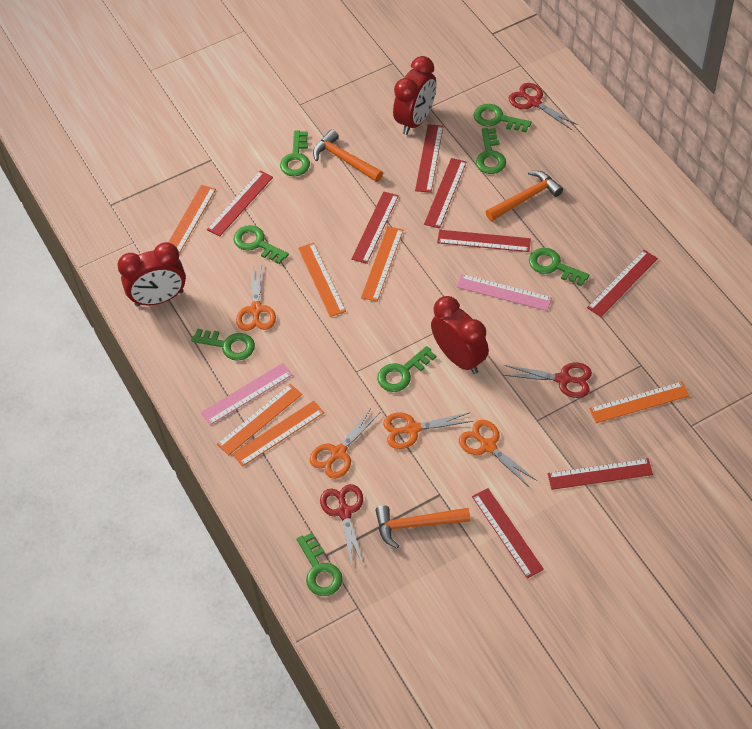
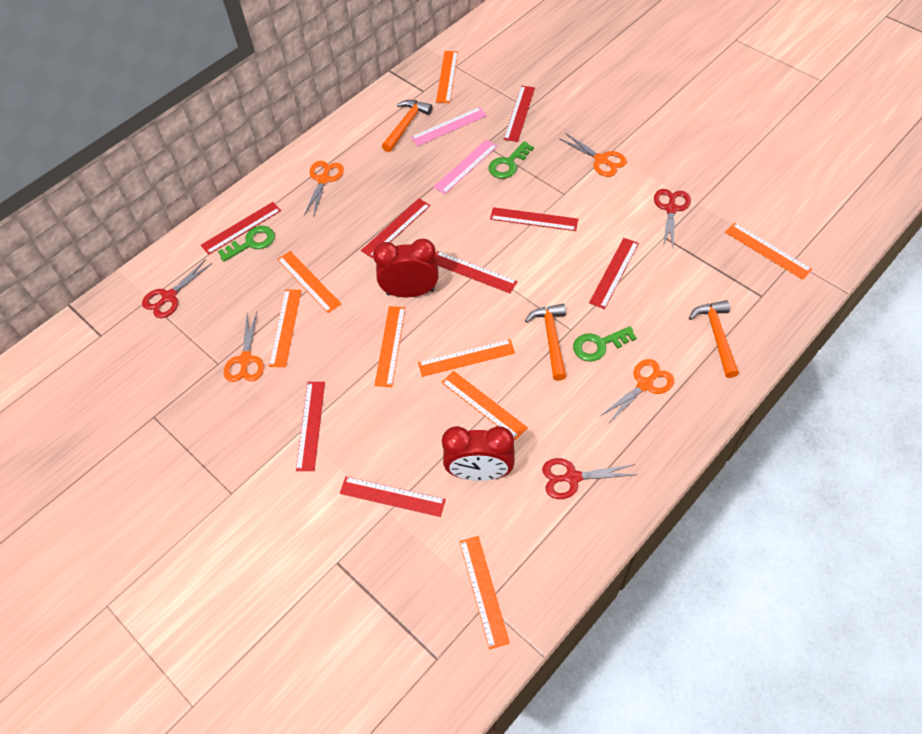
green key: [191,329,255,361] [234,225,289,264] [280,130,310,177] [297,533,343,596] [377,346,436,392] [473,104,532,132] [476,128,506,174] [529,248,589,286] = 8 -> [218,226,275,262] [488,141,534,179] [573,326,637,362] = 3
orange ruler: [168,185,216,254] [217,384,302,456] [232,401,324,467] [298,243,346,317] [361,226,403,302] [589,381,689,423] = 6 -> [269,289,301,367] [277,251,341,313] [374,306,405,387] [418,339,515,377] [436,51,458,103] [441,371,528,440] [459,536,510,649] [725,223,812,280] = 8
red clock: [117,242,186,306] [393,56,436,135] [431,296,489,374] = 3 -> [373,239,439,298] [442,426,515,481] = 2

